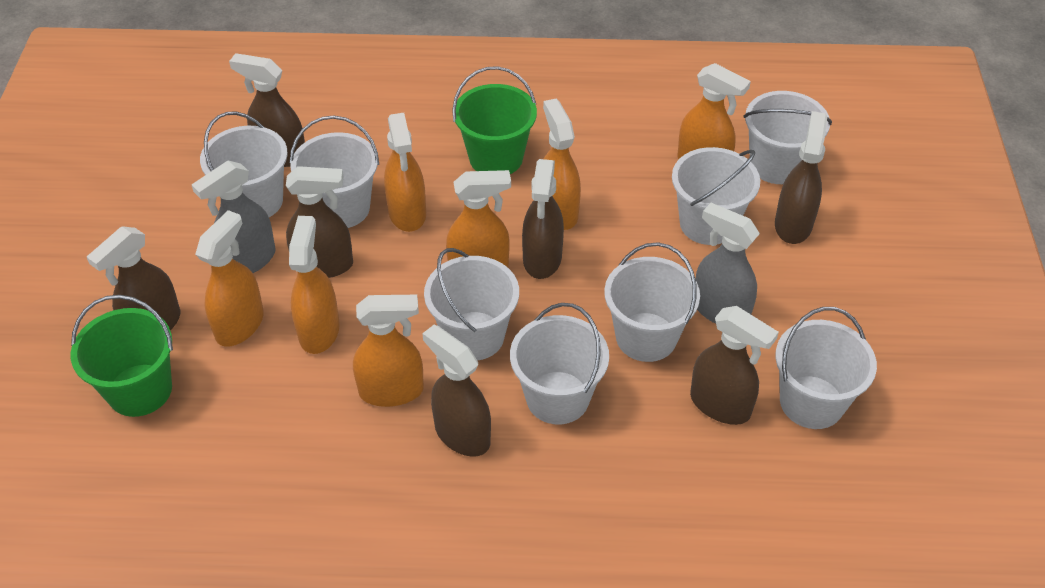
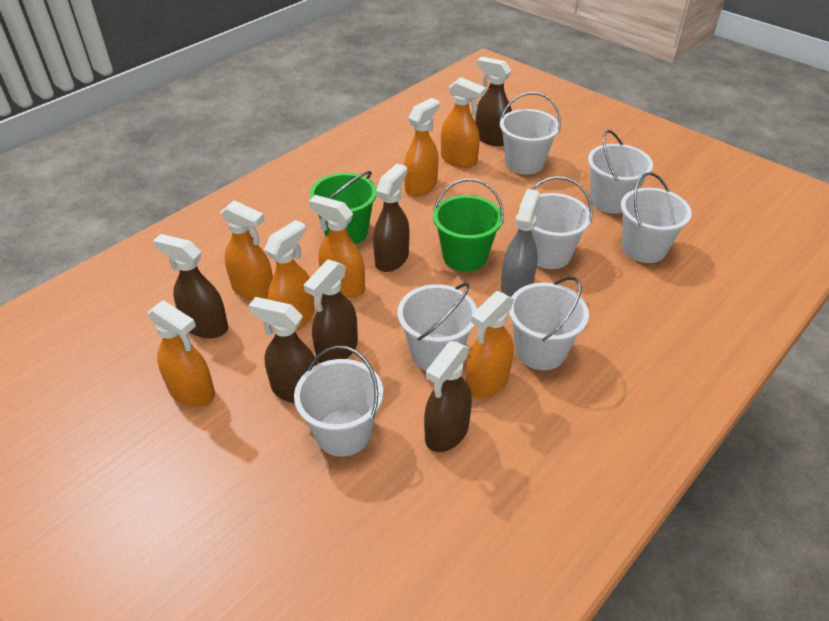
brown spray bottle: [87,226,181,331] [229,53,305,167] [286,166,353,278] [422,325,491,457] [522,159,564,279] [690,306,779,425] [775,111,827,244] = 7 -> [153,234,228,338] [248,297,318,403] [304,259,358,364] [373,164,409,272] [424,341,472,452] [475,57,512,146] = 6
grey spray bottle: [192,161,276,273] [695,203,760,324] = 2 -> [501,189,540,297] = 1
white bucket: [200,111,288,217] [290,115,379,228] [424,248,519,361] [510,303,609,424] [604,242,700,362] [672,147,760,245] [744,91,832,184] [775,307,877,429] = 8 -> [294,346,383,456] [398,283,477,370] [500,92,561,175] [509,277,589,370] [531,176,593,269] [588,130,653,214] [621,172,692,263] = 7

